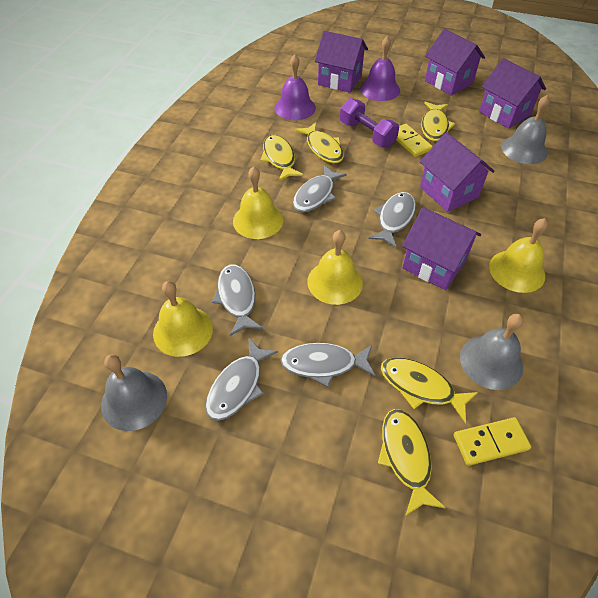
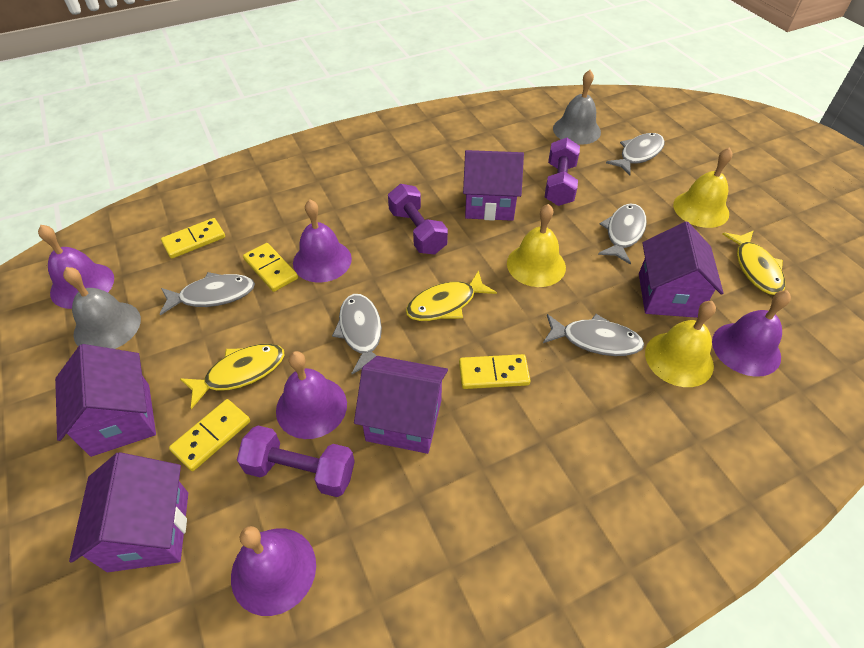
grey bell: [101,354,167,431] [460,314,523,390] [501,95,550,164] = 3 -> [63,267,141,349] [553,70,601,145] = 2
purple bell: [274,54,316,120] [360,36,400,101] = 2 -> [38,225,114,309] [231,526,316,616] [276,351,347,439] [293,200,352,282] [712,290,791,377] = 5
purple dumbbell: [340,98,399,147] = 1 -> [237,426,355,497] [388,184,448,254] [545,138,580,206] = 3
yellow bell: [153,281,213,357] [233,166,283,239] [308,230,363,305] [489,218,548,293] = 4 -> [507,204,566,287] [645,301,716,387] [673,147,733,228] = 3
yellow domino: [396,124,433,157] [454,417,531,466] = 2 -> [161,218,225,259] [169,399,250,471] [243,243,298,292] [459,354,531,389] = 4
yellow fish: [260,135,304,182] [295,122,344,163] [378,409,446,516] [381,358,478,423] [421,101,455,141] = 5 -> [180,344,284,409] [406,270,497,321] [722,230,785,295] = 3

